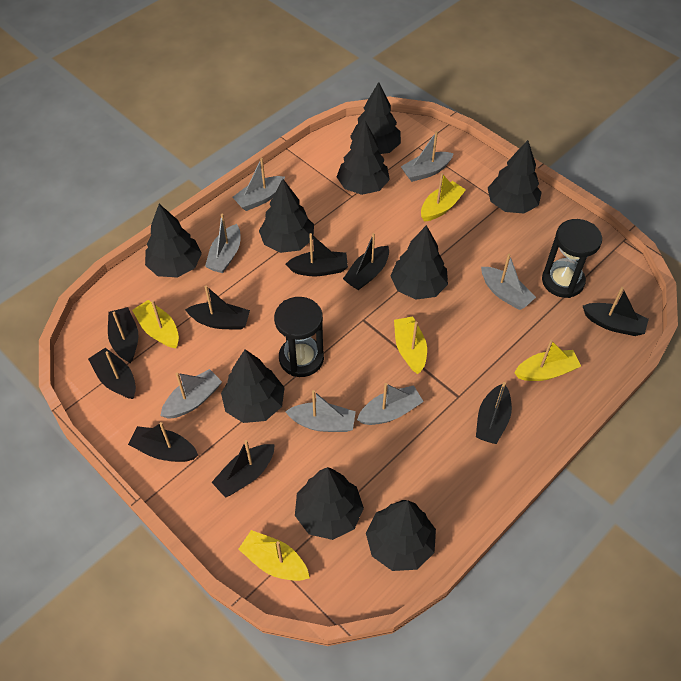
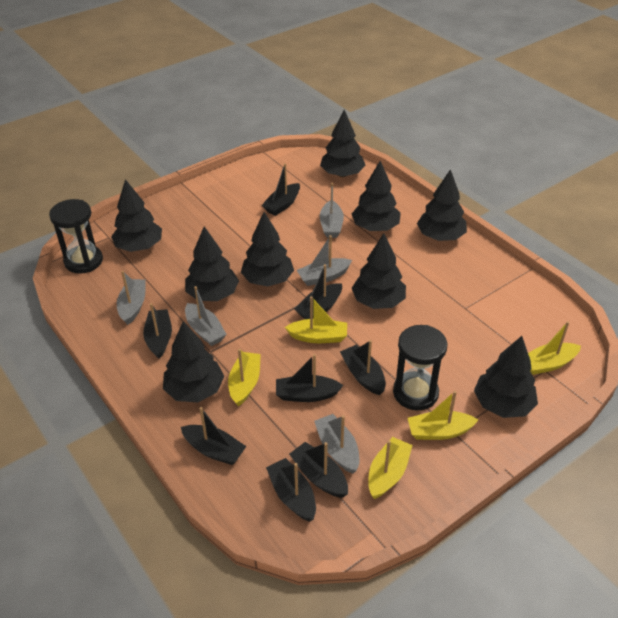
black boat: [88,348,136,399] [108,307,138,364] [128,422,198,462] [185,285,250,330] [212,440,275,498] [286,233,348,276] [343,233,389,290] [476,382,512,444] [583,287,649,336] = 9 -> [143,303,172,359] [181,407,247,465] [262,163,300,216] [266,458,316,522] [276,354,343,402] [289,442,348,498] [295,264,342,319] [340,340,386,395] = 8
grey boat: [160,369,222,419] [205,214,240,273] [232,158,285,211] [285,390,356,432] [357,383,424,425] [401,131,454,182] [481,254,536,310] = 7 -> [117,271,146,325] [185,286,227,346] [297,235,352,286] [314,414,359,474] [320,183,344,238] = 5

